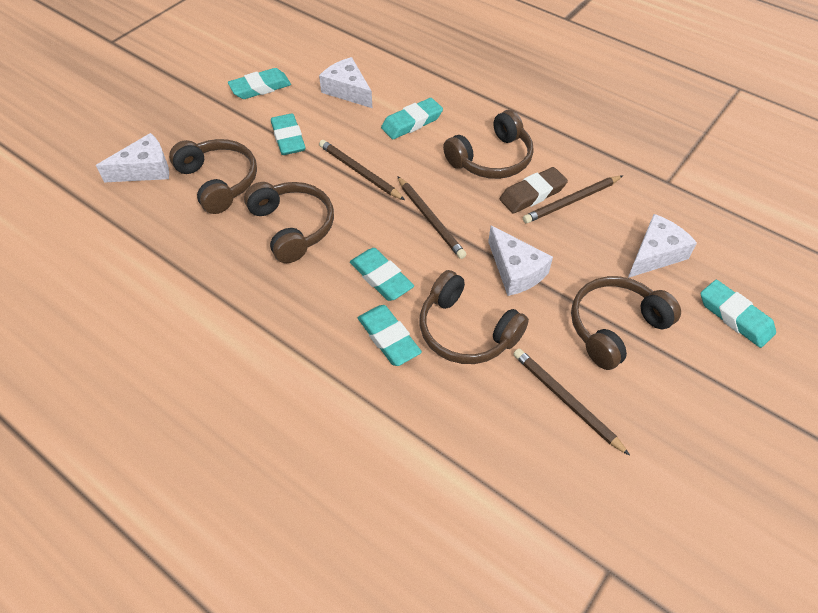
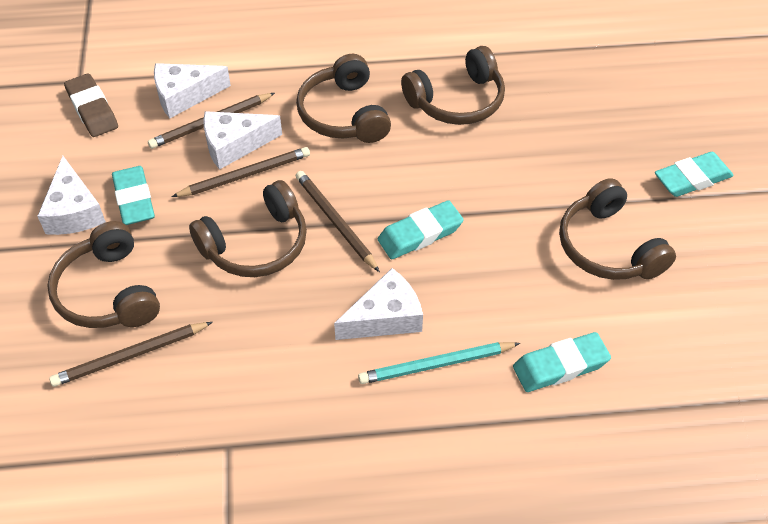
turquoise eraser: [228,68,291,99] [271,113,306,155] [350,248,414,301] [358,305,422,366] [381,98,443,139] [701,280,776,348] = 6 -> [112,166,155,225] [378,200,464,259] [513,332,611,392] [655,152,734,197] = 4
turquoise pencil: none = 0 -> [358,342,520,384] = 1

